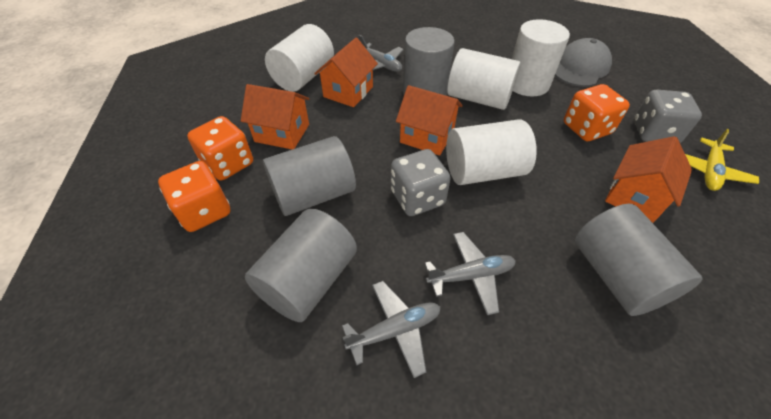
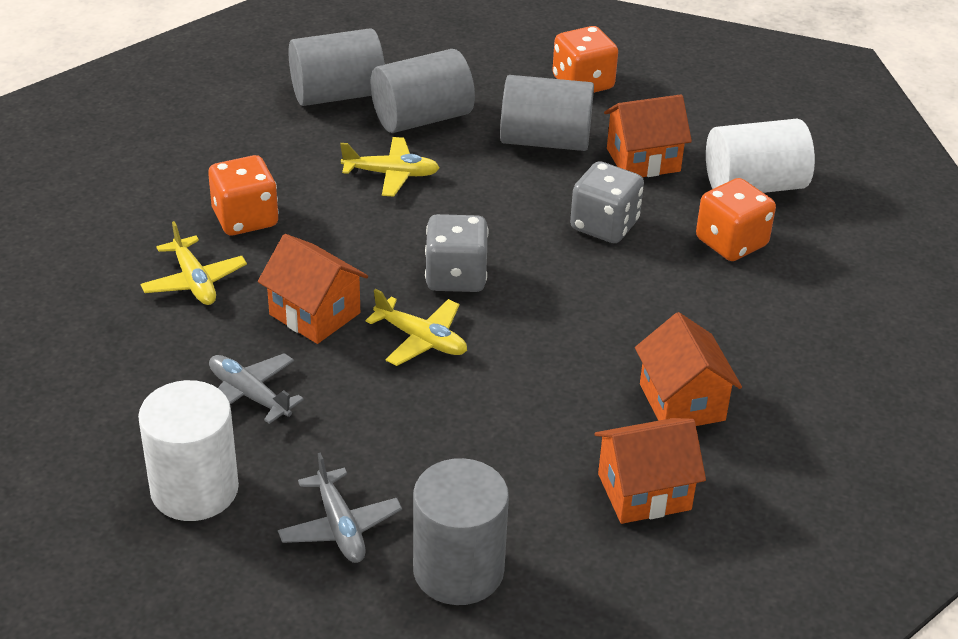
grey cap: [555,38,612,87] = 1 -> none = 0
grey plane: [342,281,441,378] [359,35,404,72] [425,232,516,315] = 3 -> [209,353,304,424] [278,452,402,563] = 2
white cylinder: [265,24,334,92] [446,119,537,185] [447,48,521,110] [512,19,570,97] = 4 -> [138,380,239,521] [706,119,815,193] = 2
yellow plane: [685,129,759,191] = 1 -> [140,221,247,305] [340,137,440,197] [366,289,467,366] = 3

